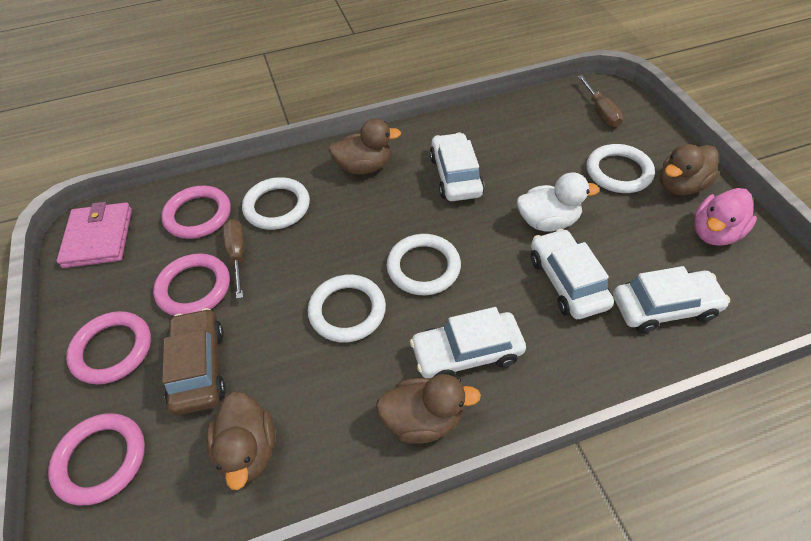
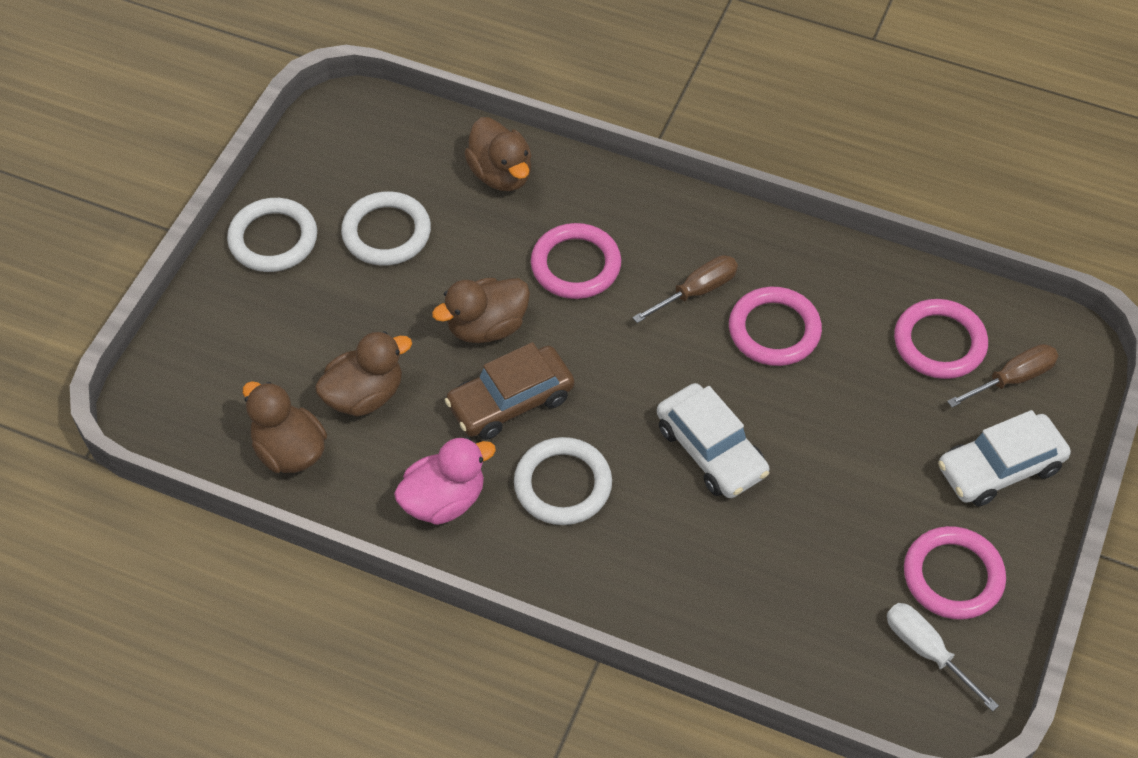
pink wallet: [56,202,132,268] = 1 -> none = 0
white car: [410,307,526,378] [430,133,484,201] [531,229,614,319] [613,266,730,333] = 4 -> [657,383,769,498] [938,410,1071,507] = 2
white duck: [517,173,600,232] = 1 -> none = 0
white ring: [242,177,310,230] [308,275,386,342] [387,234,461,295] [587,144,655,193] = 4 -> [227,198,317,272] [341,191,431,266] [514,437,612,525] = 3
white screwdriver: none = 0 -> [887,603,999,712] = 1

